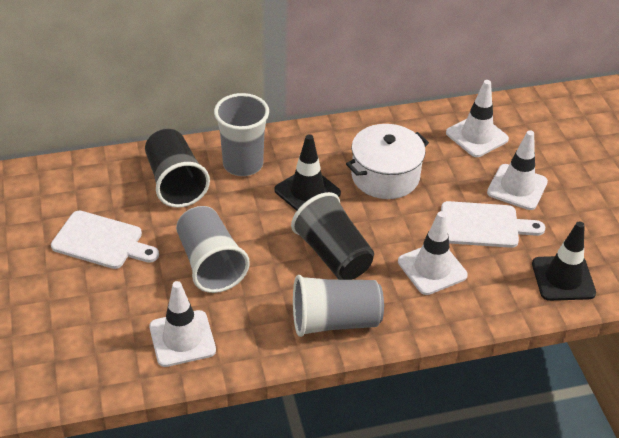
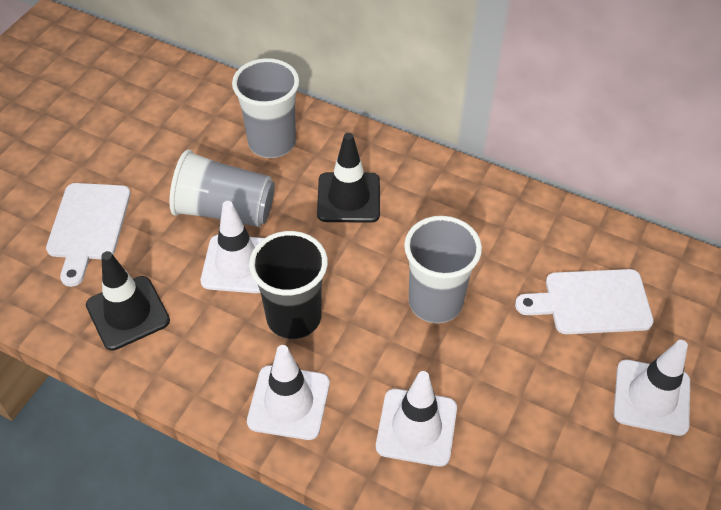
black cup: [145,129,210,208] [291,192,374,280] = 2 -> [249,231,328,339] = 1
white pot: [346,124,429,199] = 1 -> none = 0

